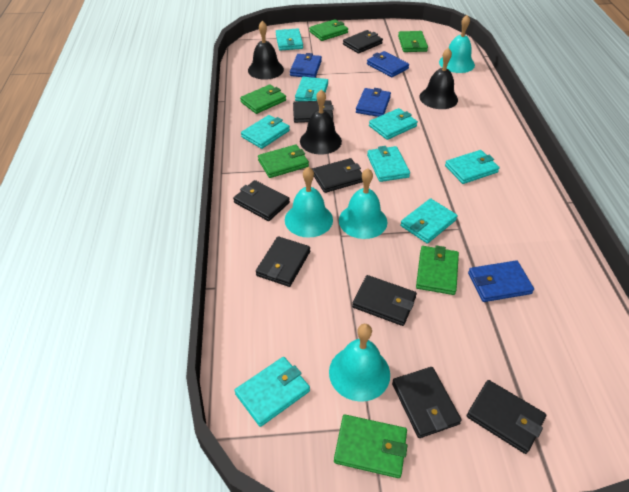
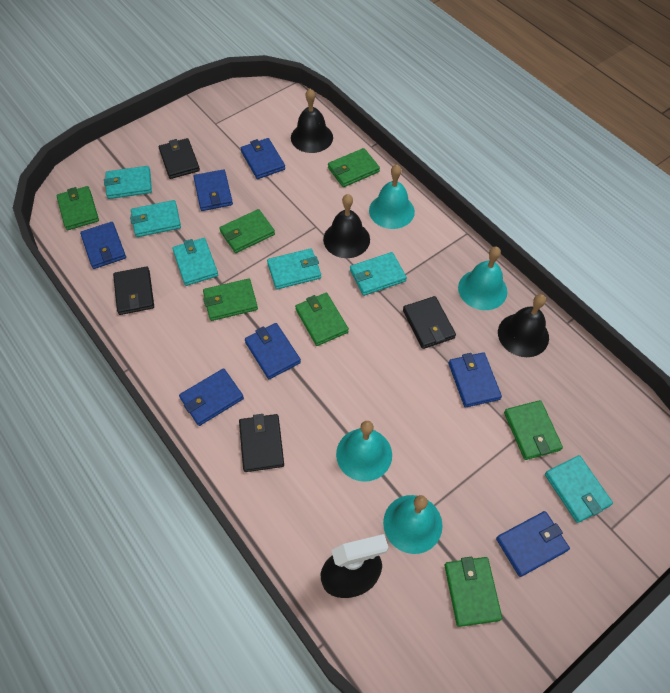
black spray bottle: none = 0 -> [320,534,388,598] = 1
black wallet: [233,180,290,221] [256,236,310,287] [293,100,334,123] [312,158,363,193] [343,30,383,54] [352,275,417,326] [392,367,462,438] [467,380,546,454] = 8 -> [113,267,154,315] [159,138,200,179] [239,414,284,472] [403,296,456,349] = 4
blue wallet: [290,53,322,78] [356,88,391,117] [367,51,409,77] [468,260,534,302] = 4 -> [80,222,126,269] [179,368,244,426] [194,169,233,211] [241,138,285,179] [245,323,301,379] [449,352,502,408] [496,511,570,577] = 7
green wallet: [240,84,286,114] [258,144,309,178] [309,19,348,41] [334,414,407,478] [398,31,428,52] [416,246,459,295] = 6 -> [56,186,99,230] [203,279,258,321] [219,209,275,253] [295,293,349,346] [328,148,380,187] [444,557,502,627] [504,400,563,460] = 7
turquoise wallet: [234,357,310,427] [241,115,290,149] [276,28,303,50] [295,77,328,101] [367,146,410,182] [369,108,418,140] [400,198,457,244] [445,150,500,184] = 8 -> [104,166,152,199] [130,200,181,237] [172,238,218,286] [267,248,321,289] [350,252,407,296] [545,455,613,523] = 6

